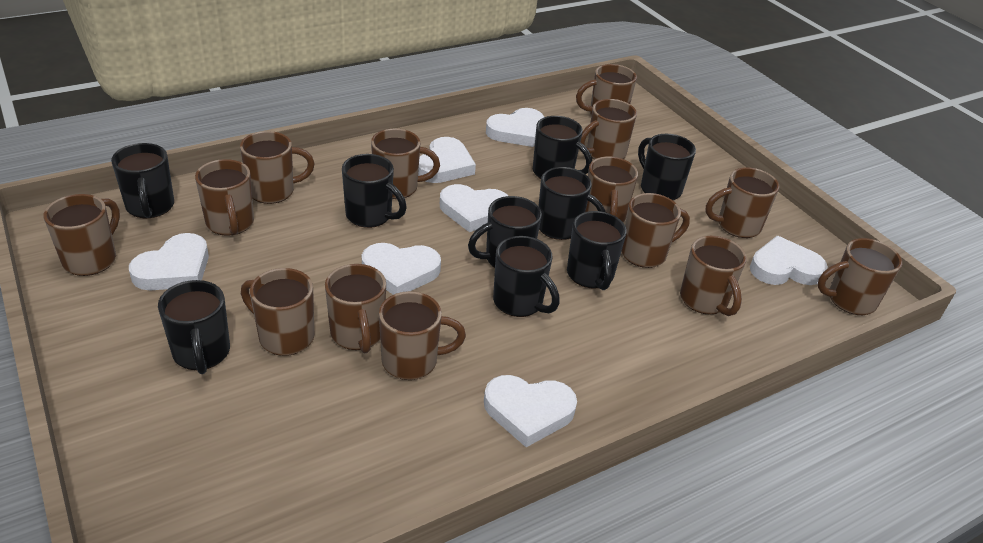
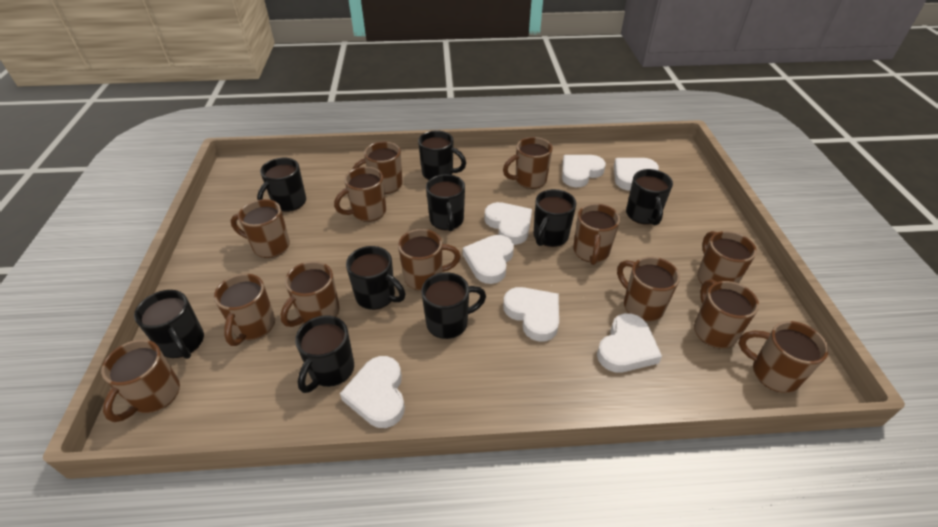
brown mug: [43,194,120,276] [195,159,254,236] [240,131,315,204] [241,268,314,356] [325,264,386,353] [371,128,440,199] [379,291,466,380] [576,64,637,115] [581,99,637,159] [585,156,638,222] [621,193,690,268] [680,236,747,316] [706,167,779,238] [817,238,902,315] = 14 -> [101,339,180,422] [214,274,275,346] [231,199,290,258] [280,261,340,327] [334,167,386,222] [352,142,403,194] [398,229,461,291] [503,137,553,189] [573,203,620,265] [617,257,680,322] [694,279,759,348] [697,231,757,289] [739,321,829,393] = 13

